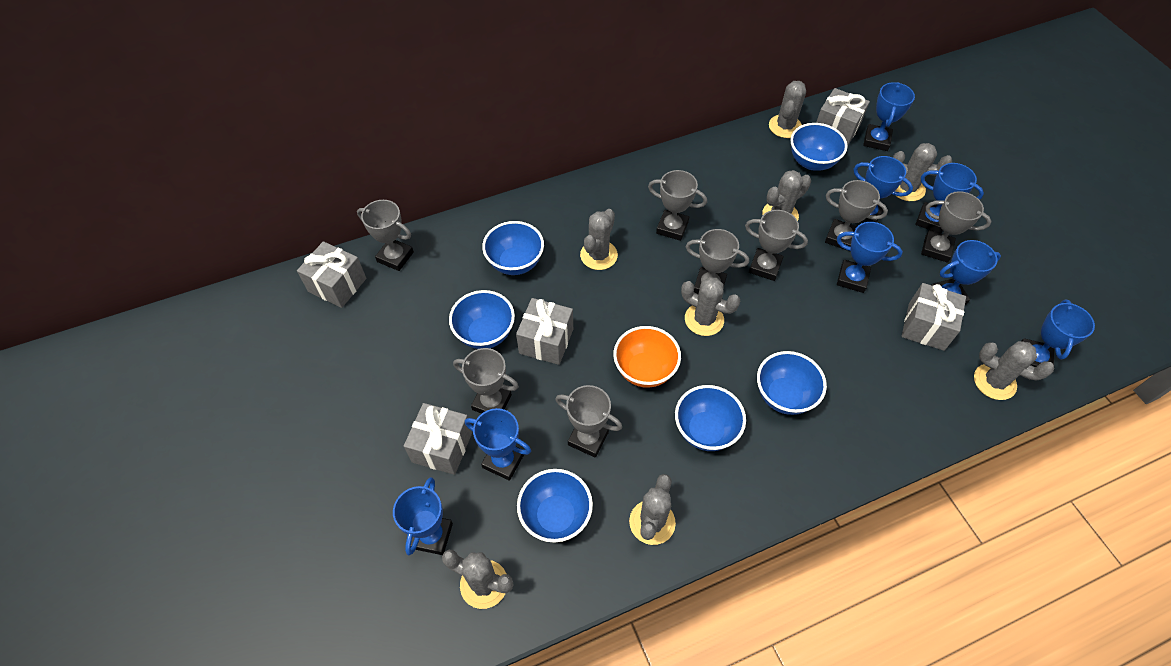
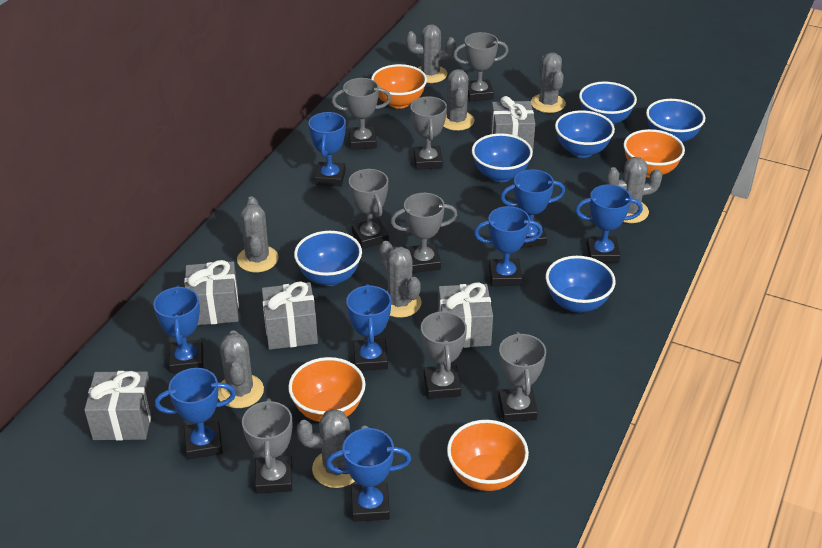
orange bowl: [613,326,681,388] = 1 -> [288,357,366,422] [371,64,427,109] [447,420,529,491] [623,129,685,178] = 4

